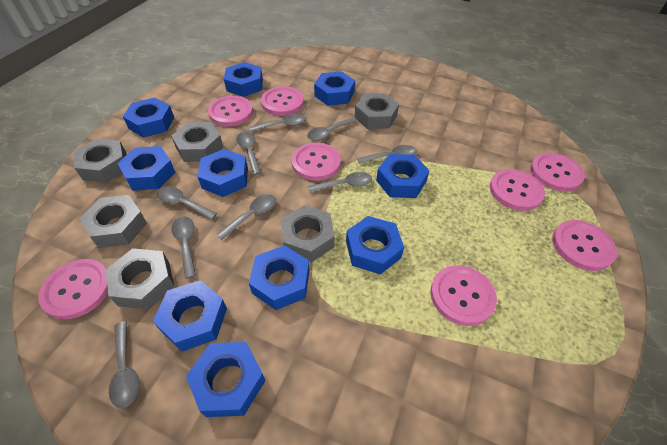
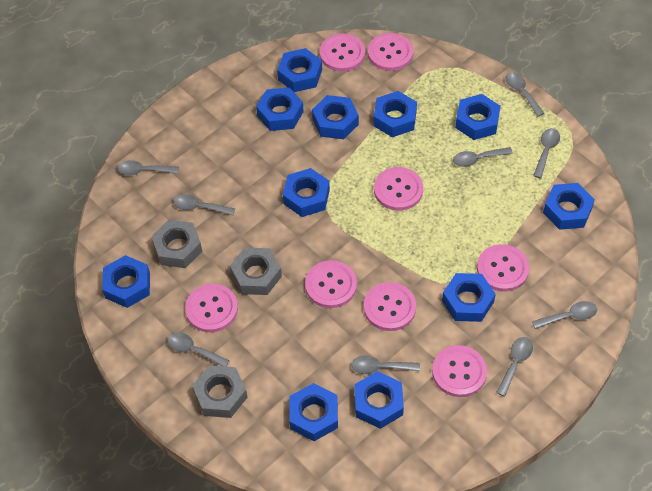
blue nut: [117,146,175,191] [123,97,174,138] [153,280,227,351] [186,342,265,417] [197,149,248,197] [224,62,263,97] [249,245,310,310] [314,71,355,106] [346,216,404,275] [376,154,430,198] = 10 -> [102,255,150,308] [256,88,304,131] [277,48,322,92] [283,168,330,217] [289,383,338,441] [312,95,359,139] [354,371,404,429] [373,91,417,137] [442,273,496,322] [455,94,501,140] [543,183,595,230] = 11
grey nut: [74,139,127,183] [80,195,147,248] [106,248,174,309] [171,122,223,162] [281,205,335,262] [354,93,399,129] = 6 -> [151,220,202,268] [192,365,247,418] [230,247,282,295] = 3

